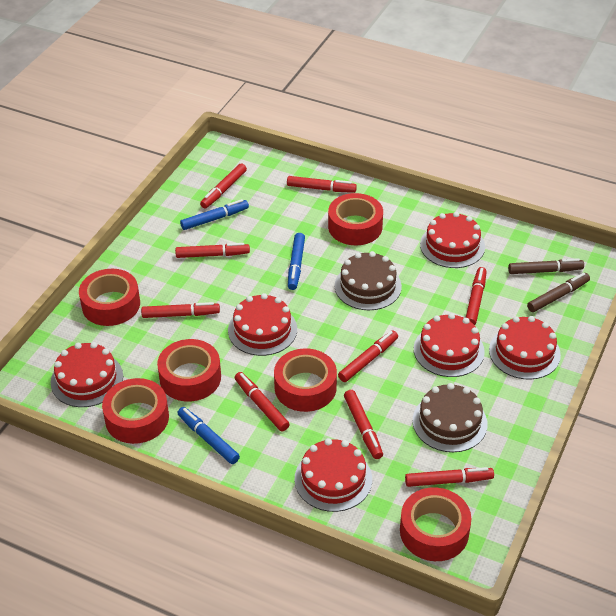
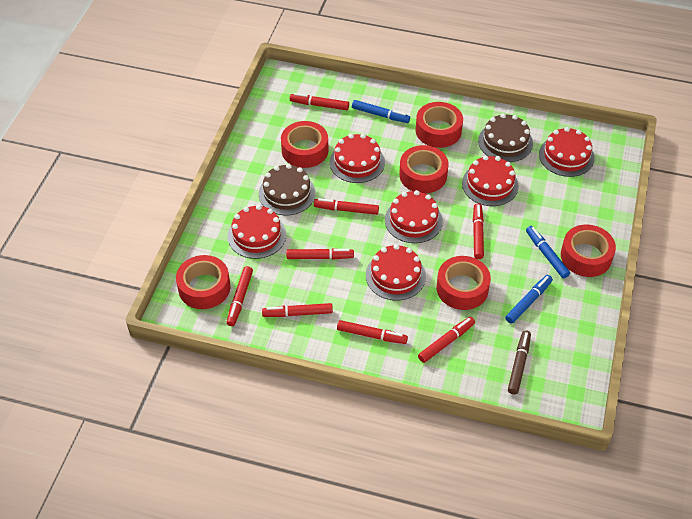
brown marker: [508,258,584,274] [527,273,590,312] = 2 -> [508,330,531,394] = 1
red marker: [141,302,220,318] [175,243,250,258] [200,163,247,208] [235,372,290,431] [287,176,357,193] [338,330,398,382] [344,390,383,459] [405,467,494,487] [466,267,487,325] = 9 -> [226,266,253,326] [262,303,333,317] [286,248,354,260] [290,93,349,110] [314,198,379,215] [337,320,408,344] [418,317,475,363] [473,203,484,259] = 8

